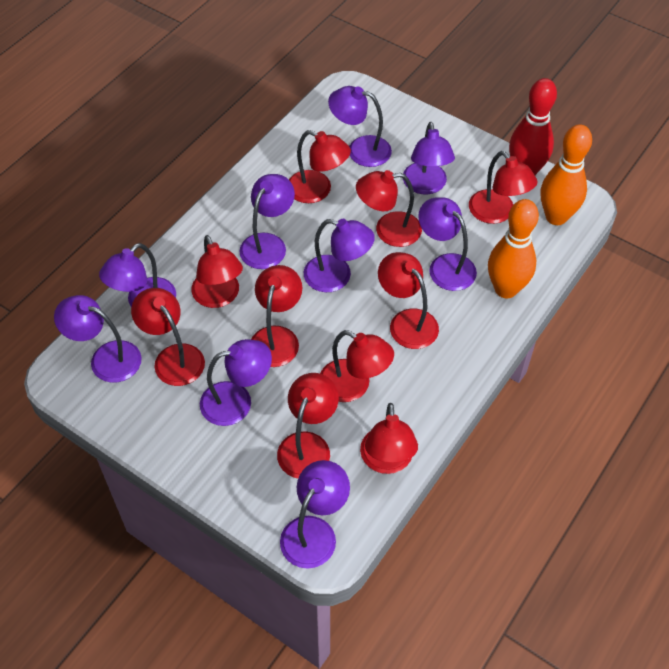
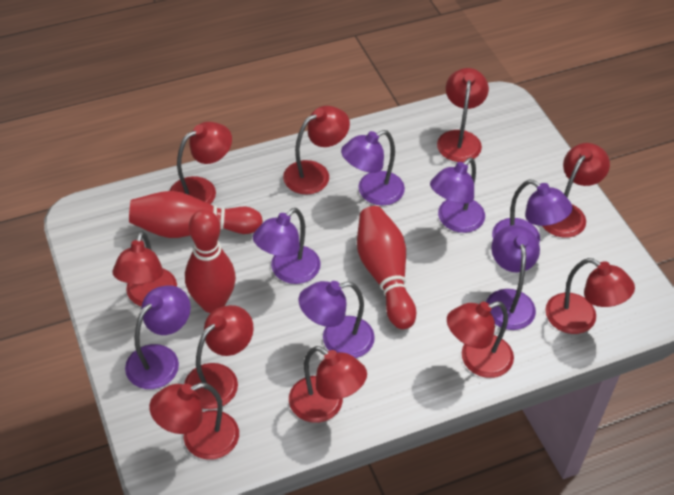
orange bowling pin: [488,199,539,298] [541,124,592,225] = 2 -> none = 0
purple lamp: [54,295,142,383] [99,243,176,307] [200,339,272,426] [239,174,295,269] [280,460,350,569] [304,219,375,292] [328,86,392,167] [403,122,455,194] [418,197,477,291] = 9 -> [125,285,191,389] [253,208,321,284] [299,281,375,358] [341,130,405,205] [430,158,485,233] [486,225,540,330] [492,180,572,242] = 7
red bowling pin: [509,78,557,175] = 1 -> [129,191,263,238] [185,209,236,313] [357,206,416,329] = 3

